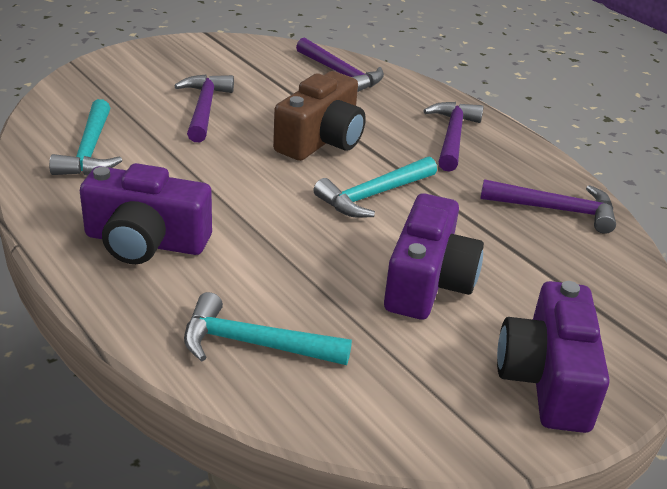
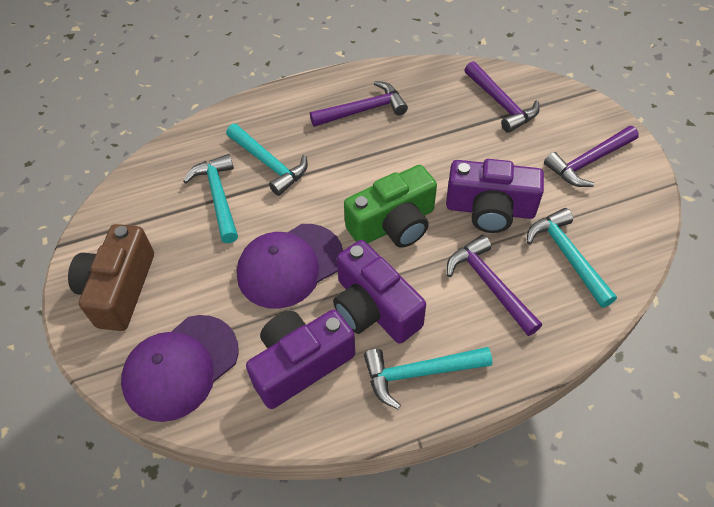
green camera: none = 0 -> [344,165,437,247] = 1
purple cap: none = 0 -> [121,315,239,422] [237,224,343,309] = 2
turquoise hammer: [49,99,122,175] [184,292,352,365] [314,156,437,218] = 3 -> [183,154,238,243] [226,124,308,196] [364,347,493,409] [527,208,617,308] = 4

